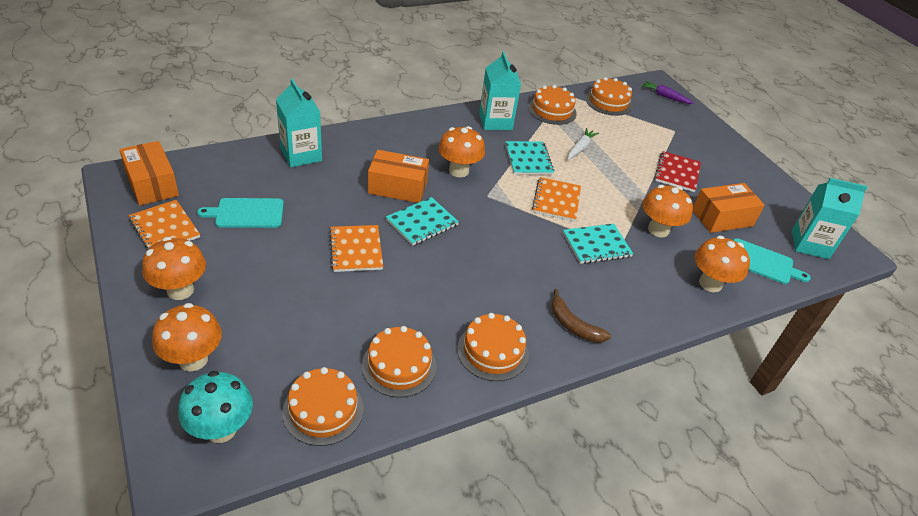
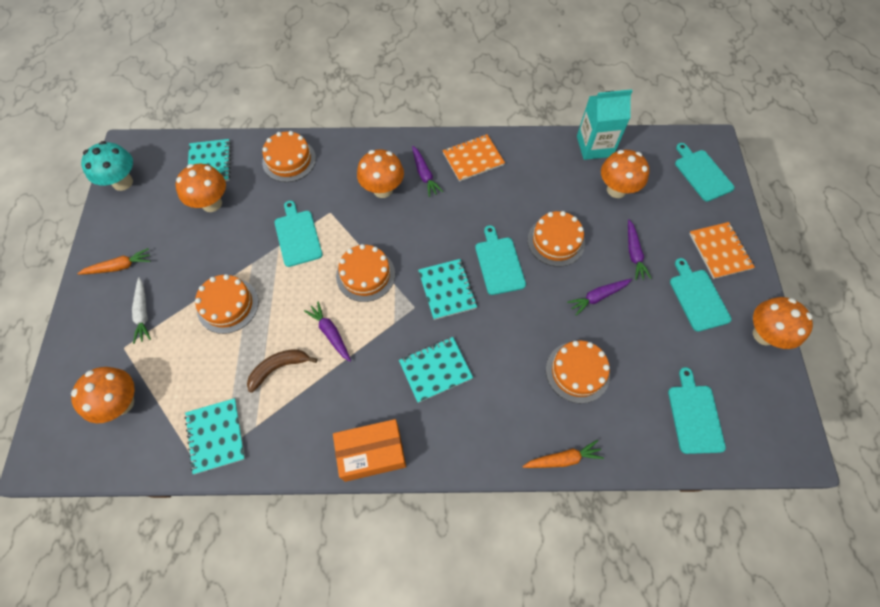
orange box: [119,141,179,206] [368,150,429,203] [693,183,765,233] = 3 -> [333,419,406,482] = 1
orange carrot: none = 0 -> [77,248,151,275] [522,440,604,468] = 2
orange notebook: [128,200,200,250] [329,225,383,272] [532,177,581,221] = 3 -> [442,134,505,182] [689,222,755,279] = 2
purple carrot: [641,81,694,104] = 1 -> [304,301,351,362] [412,146,443,197] [567,279,632,316] [628,219,652,280] = 4
red notebook: [654,151,701,192] = 1 -> none = 0
turquoise carton: [276,78,322,167] [479,51,521,130] [792,178,868,259] = 3 -> [577,89,632,160] = 1
turquoise cutting board: [197,198,284,228] [734,238,811,284] = 2 -> [274,201,322,267] [475,225,526,295] [668,367,726,454] [670,258,731,332] [675,143,735,202] = 5
turquoise notebook: [386,197,459,246] [505,141,554,175] [563,224,633,264] = 3 -> [185,398,245,474] [188,139,231,181] [399,337,473,403] [418,259,477,320] = 4

